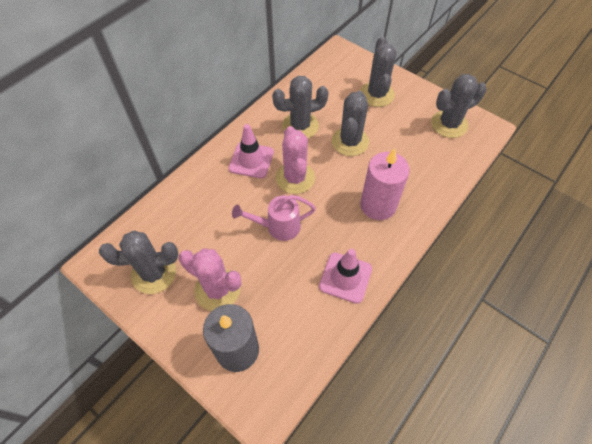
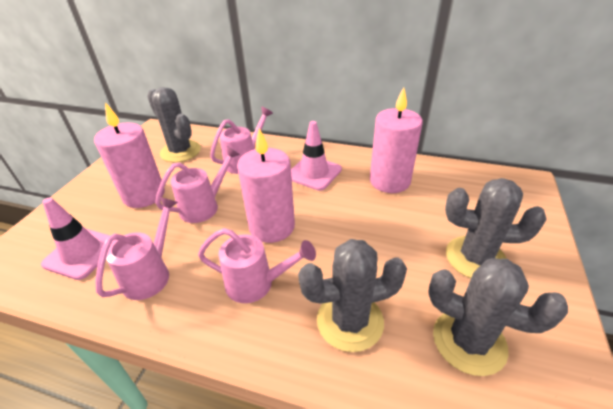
grey cactus: [99,230,178,294] [272,76,329,139] [332,91,369,156] [360,37,396,107] [431,74,487,138] = 5 -> [147,87,201,163] [298,239,407,352] [428,258,568,376] [445,178,546,278] = 4
grey candle: [203,304,259,372] = 1 -> none = 0
pink cactus: [179,248,241,311] [275,126,315,194] = 2 -> none = 0
pink candle: [360,148,410,220] = 1 -> [94,102,165,208] [237,128,295,243] [370,87,423,193] = 3
pink watering can: [232,195,316,241] = 1 -> [95,197,178,300] [155,146,240,223] [198,228,316,303] [210,107,273,174] = 4

